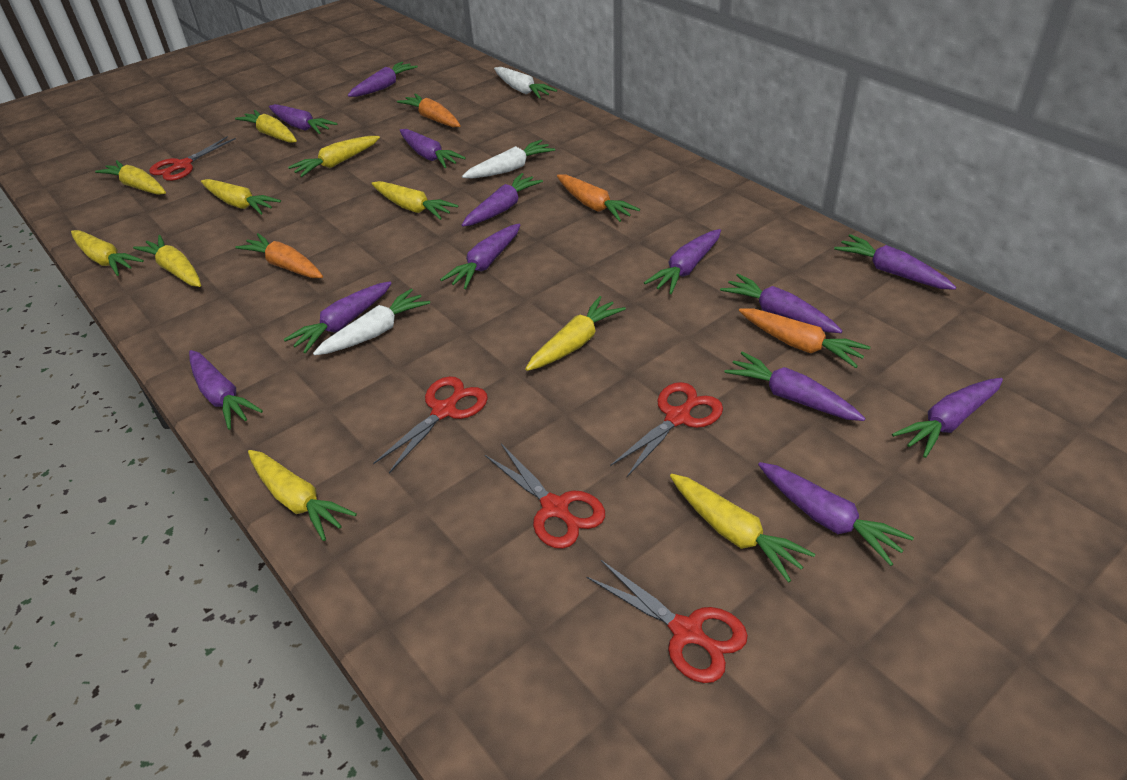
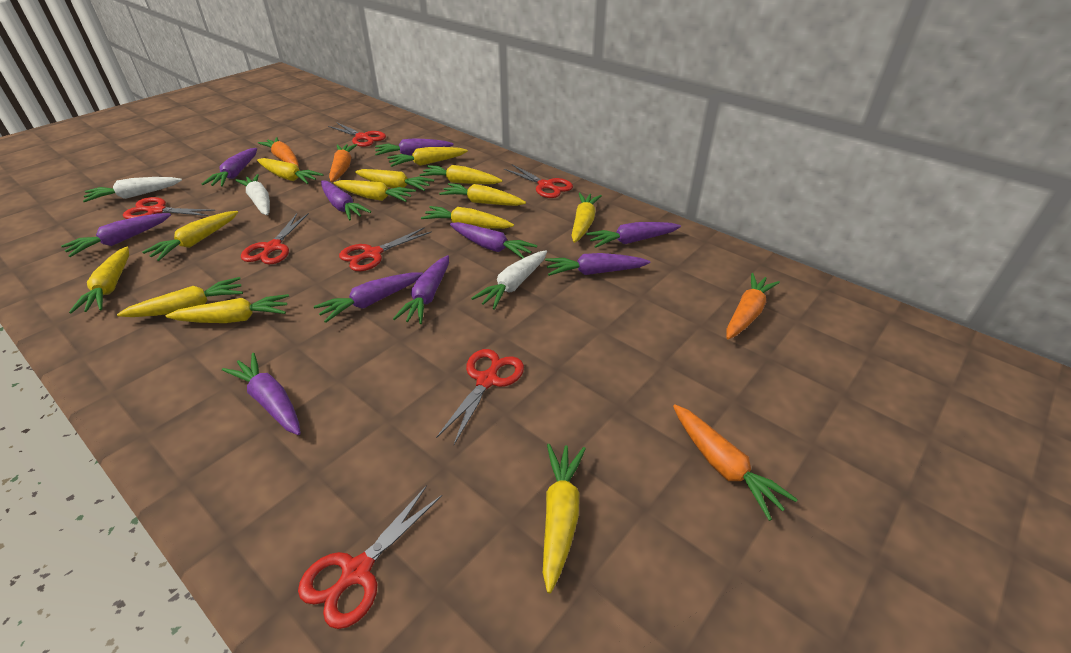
purple carrot: [189,350,263,430] [269,104,337,134] [283,281,392,353] [348,61,418,97] [399,129,466,168] [440,224,520,289] [462,173,543,227] [644,229,721,294] [720,274,842,333] [725,351,866,421] [758,462,914,566] [834,234,957,290] [892,378,1003,458] = 13 -> [61,213,171,257] [202,148,257,187] [222,353,301,435] [314,272,423,323] [321,181,371,220] [375,138,454,155] [393,255,449,324] [450,222,537,259] [545,253,650,276] [586,222,681,248] = 10
red scissors: [149,136,236,181] [373,376,488,473] [485,444,605,549] [586,560,748,683] [610,382,723,477] = 5 -> [123,197,215,219] [241,213,309,264] [298,485,442,629] [328,122,386,147] [339,227,432,271] [436,349,524,444] [504,164,573,198] = 7
yellow carrot: [71,230,144,276] [95,160,166,195] [133,235,201,287] [201,179,281,215] [235,110,297,143] [248,450,357,541] [288,136,380,177] [371,181,458,220] [525,296,626,371] [670,474,815,583] = 10 -> [69,247,129,314] [117,277,243,317] [142,211,238,261] [166,294,289,323] [257,158,323,184] [334,180,416,202] [355,169,434,191] [387,147,468,167] [419,165,502,184] [421,206,514,229] [439,183,526,206] [543,444,586,593] [571,193,602,243] = 13

